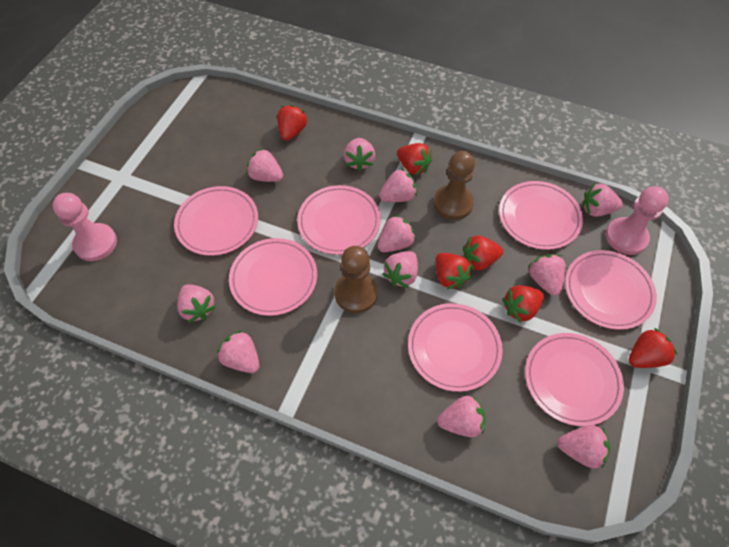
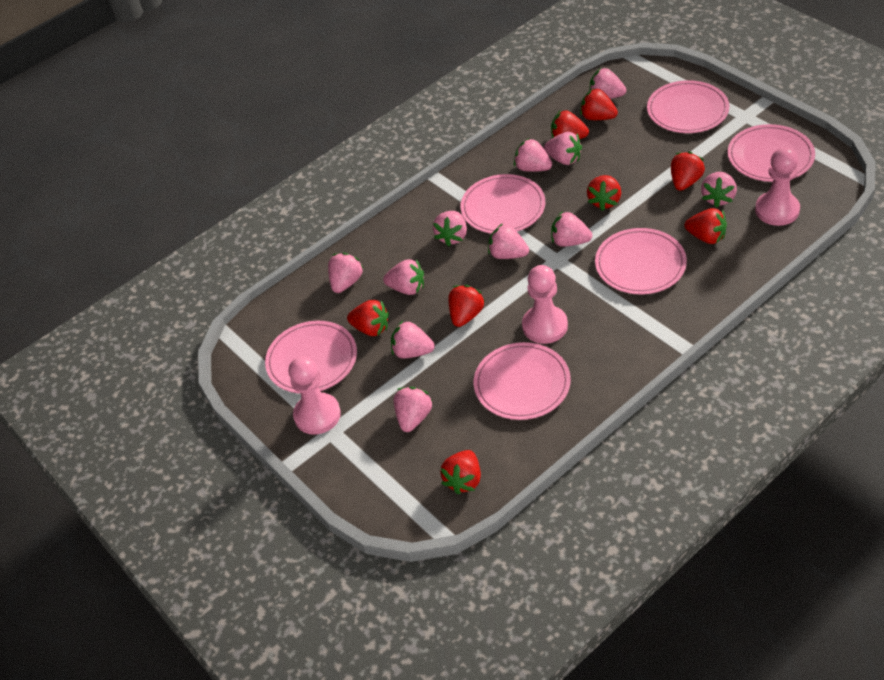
brown pawn: [334,246,378,313] [433,151,475,220] = 2 -> none = 0
pink pawn: [53,193,117,261] [606,186,669,255] = 2 -> [288,356,341,435] [522,265,568,344] [755,147,800,226] = 3
pink plate: [174,186,258,256] [229,238,317,316] [297,185,381,255] [408,303,503,392] [499,181,583,250] [525,333,624,426] [565,250,657,330] = 7 -> [265,321,357,394] [460,174,545,234] [474,342,571,420] [595,228,687,294] [647,80,729,133] [728,124,815,182] = 6
red strawberry: [277,105,308,141] [397,143,432,175] [435,253,472,290] [463,235,503,271] [502,285,544,323] [629,328,677,368] = 6 -> [347,300,389,336] [440,450,481,495] [448,285,485,327] [551,110,589,139] [580,88,618,120] [587,175,621,211] [671,151,705,191] [685,208,727,244] = 8

